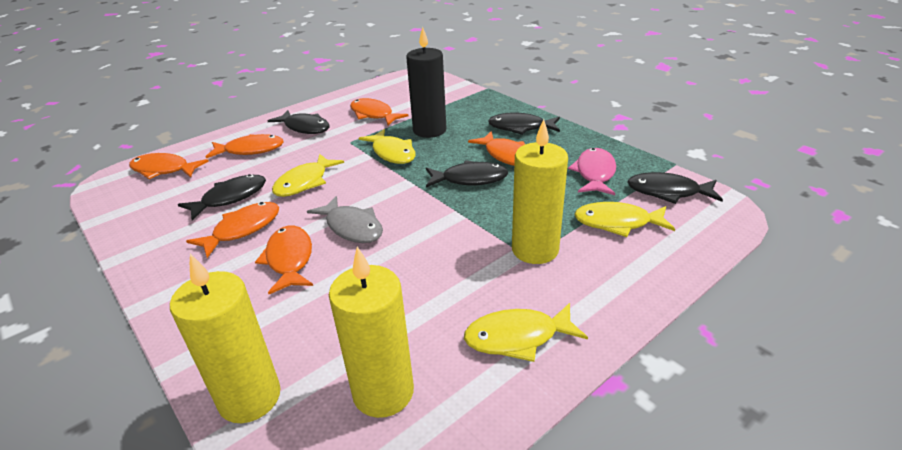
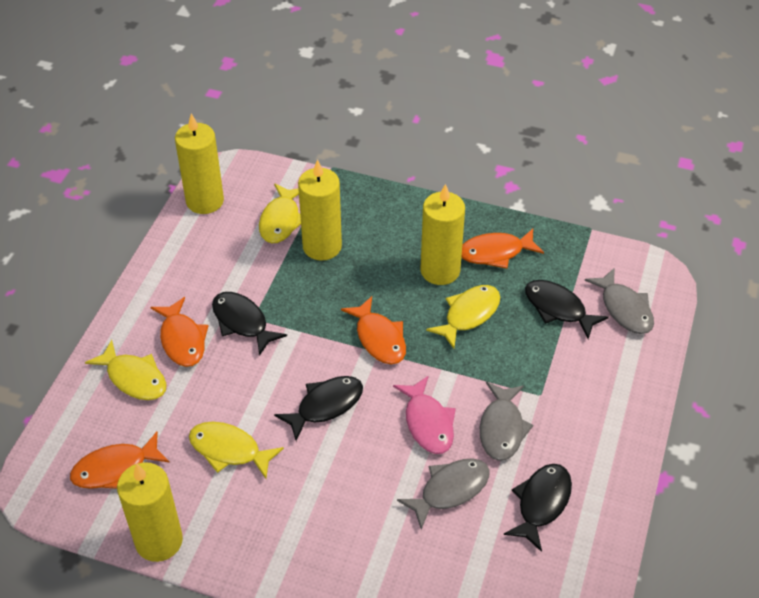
black candle: [406,27,446,138] = 1 -> none = 0
black fish: [178,174,266,221] [268,110,330,134] [426,160,508,188] [488,113,560,135] [628,172,723,204] = 5 -> [212,292,287,356] [274,376,363,441] [504,464,572,552] [525,280,609,339] = 4
grey fish: [307,196,383,243] = 1 -> [397,458,490,529] [480,382,533,461] [585,268,654,334] = 3
orange fish: [129,153,209,179] [186,202,279,258] [206,134,284,158] [255,225,313,294] [350,98,409,126] [468,131,525,166] = 6 -> [70,432,169,489] [151,297,209,367] [341,296,406,364] [462,229,544,269] = 4
yellow candle: [170,254,280,423] [329,247,414,418] [512,119,568,264] = 3 -> [117,462,183,562] [175,114,224,214] [298,159,342,261] [421,184,465,285] = 4

